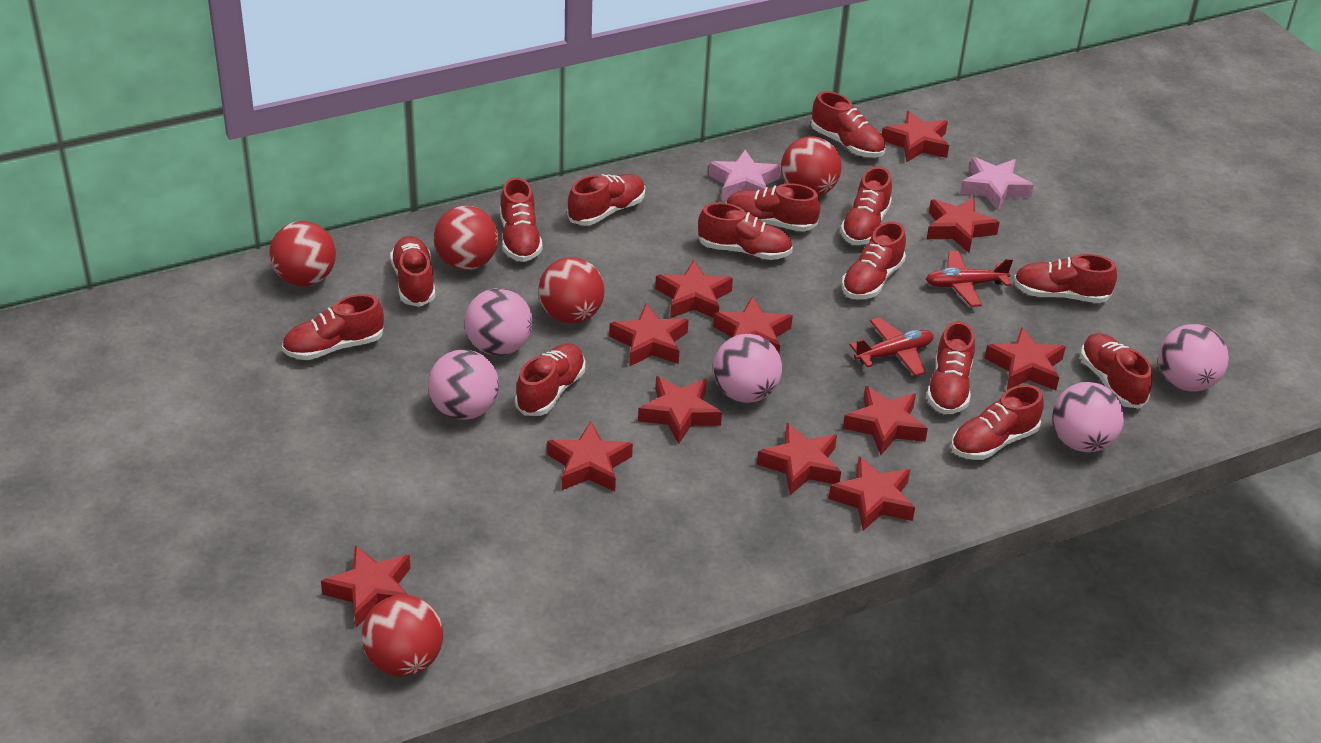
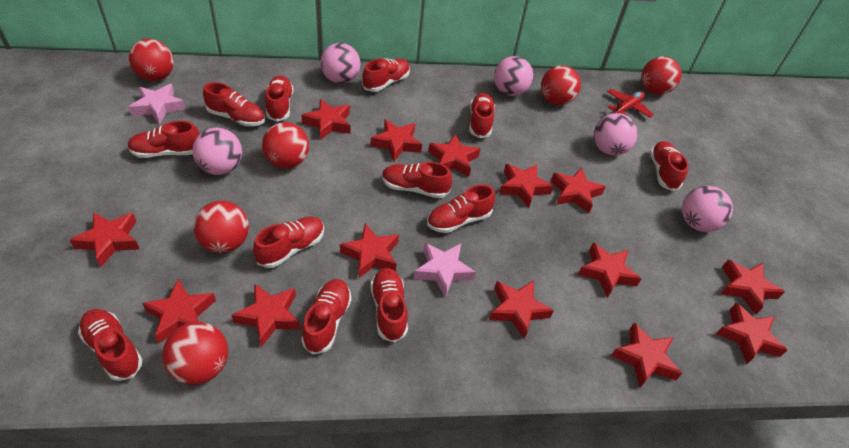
red ball: [269,221,336,286] [362,595,443,677] [434,206,498,270] [538,257,605,323] [781,136,842,196] = 5 -> [129,39,174,81] [162,322,228,385] [194,201,249,253] [262,122,309,168] [541,65,581,105] [641,56,681,95] = 6
red plane: [850,317,934,376] [926,251,1013,307] = 2 -> [607,89,654,118] = 1
red shoe: [282,294,384,360] [390,236,436,307] [500,177,543,262] [515,343,585,416] [567,174,645,226] [698,203,793,260] [726,184,820,232] [811,91,886,157] [840,166,892,245] [842,221,906,299] [927,321,975,414] [951,385,1044,460] [1014,254,1117,303] [1080,333,1152,408] = 14 -> [78,309,143,381] [128,121,200,158] [203,82,266,126] [253,217,324,268] [265,75,294,122] [301,279,352,355] [362,58,410,92] [370,268,408,343] [382,162,452,198] [427,184,495,233] [469,93,495,138] [650,141,689,191] = 12
red star: [321,545,410,627] [547,421,633,492] [609,304,688,366] [638,376,722,444] [655,260,733,318] [713,297,793,353] [757,423,841,495] [828,456,915,531] [843,386,928,455] [882,111,949,162] [927,197,1000,253] [984,327,1066,390] = 12 -> [70,212,139,267] [142,279,216,344] [232,284,300,347] [301,99,350,140] [340,223,399,278] [370,120,422,162] [428,134,481,177] [489,280,554,339] [499,164,554,208] [551,167,606,213] [578,243,641,298] [611,323,682,388] [716,303,787,364] [721,260,785,314] = 14

